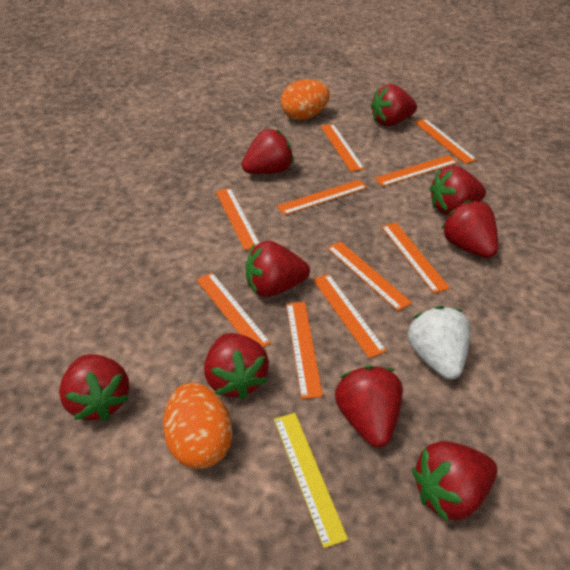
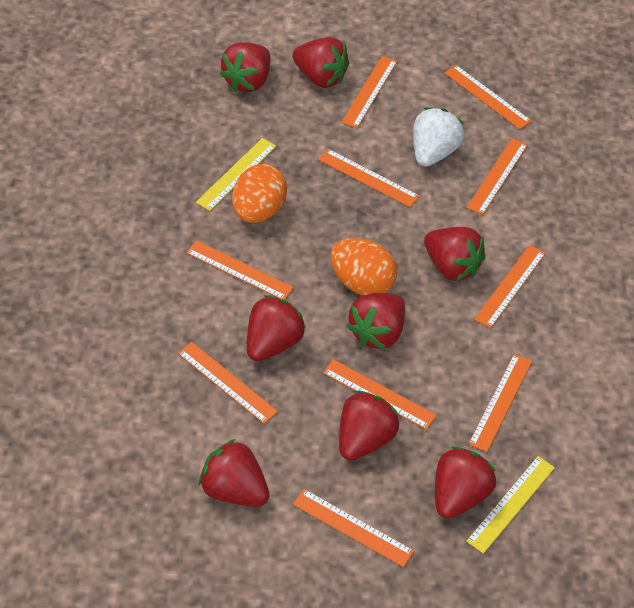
red strawberry: [59,354,129,421] [204,333,269,400] [242,129,294,174] [246,241,310,297] [335,366,403,447] [371,84,417,126] [412,441,497,522] [430,166,486,215] [442,200,498,258] = 9 -> [199,439,269,507] [219,42,270,92] [247,295,306,361] [292,37,350,88] [339,391,399,461] [346,293,405,349] [424,227,485,281] [435,446,496,519] = 8
yellow ruler: [274,413,348,548] = 1 -> [196,138,276,211] [466,456,555,554] = 2

